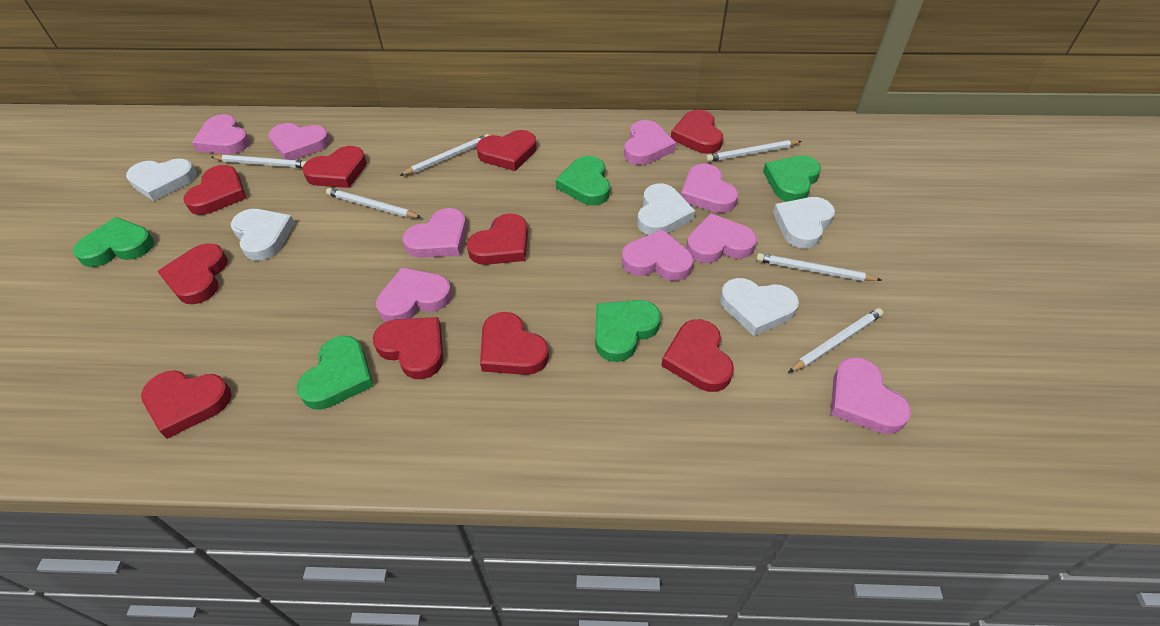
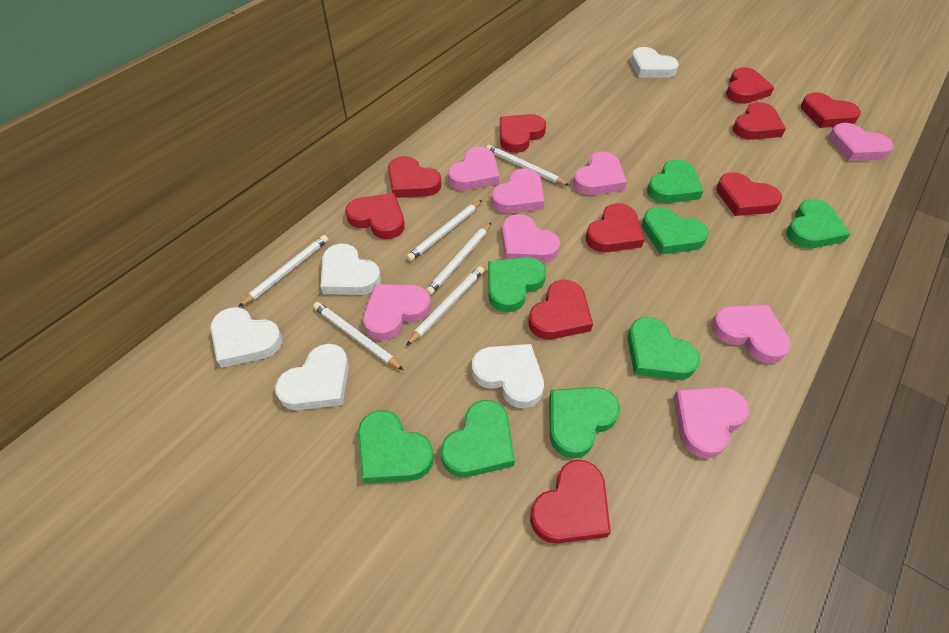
green heart: [73,217,154,267] [297,336,374,410] [556,156,610,205] [595,300,661,362] [763,155,821,202] = 5 -> [358,410,434,484] [441,400,515,477] [488,257,546,312] [549,387,620,459] [627,317,700,380] [642,207,709,255] [647,159,703,203] [786,199,850,249] = 8
pink heart: [192,114,250,154] [268,123,330,160] [376,267,452,322] [403,208,467,258] [622,229,694,281] [624,120,676,165] [681,164,738,213] [686,213,757,263] [830,357,911,434] = 9 -> [363,284,431,340] [448,147,499,190] [491,168,544,213] [502,214,560,263] [573,152,627,195] [673,387,750,459] [711,305,791,364] [829,123,894,161] = 8

